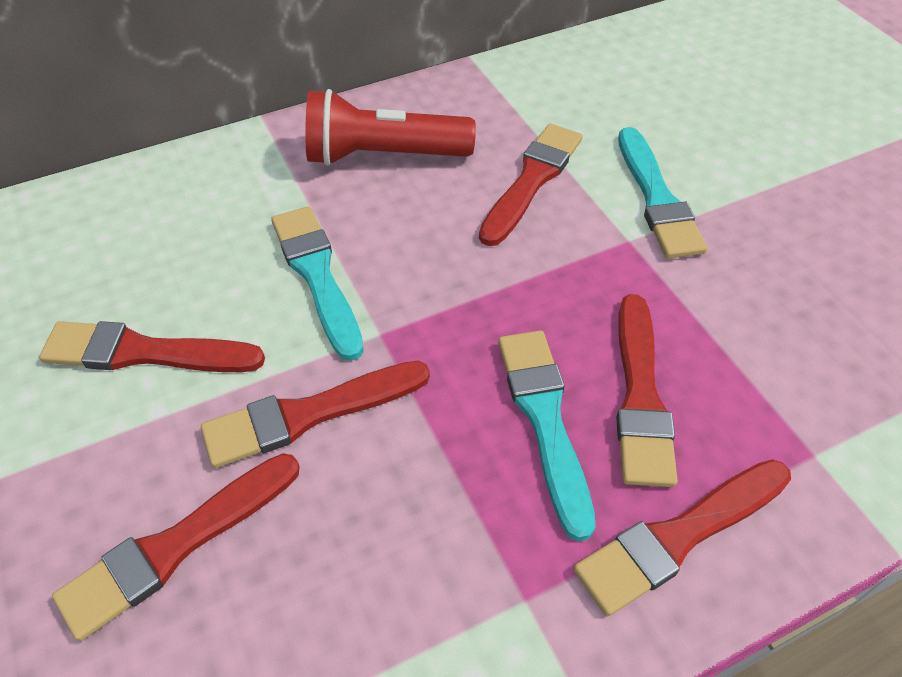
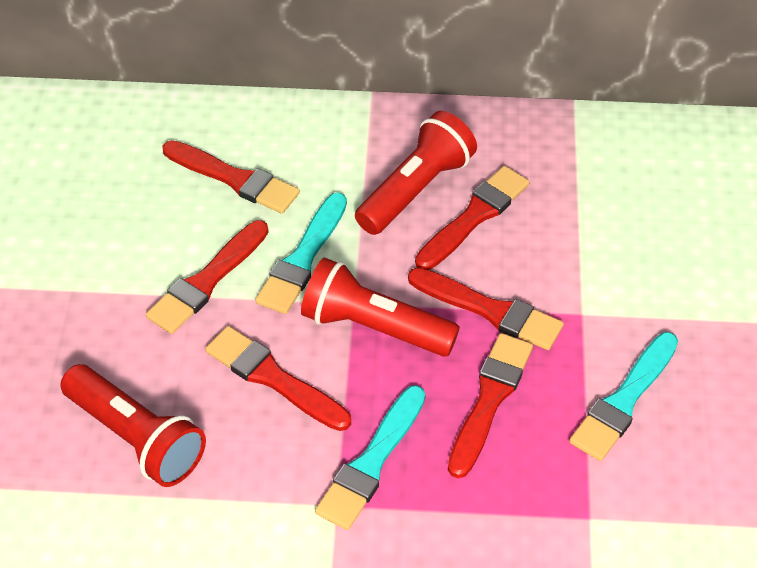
red flashlight: [305,89,476,166] = 1 -> [60,364,206,487] [301,257,460,357] [355,111,477,235] = 3

